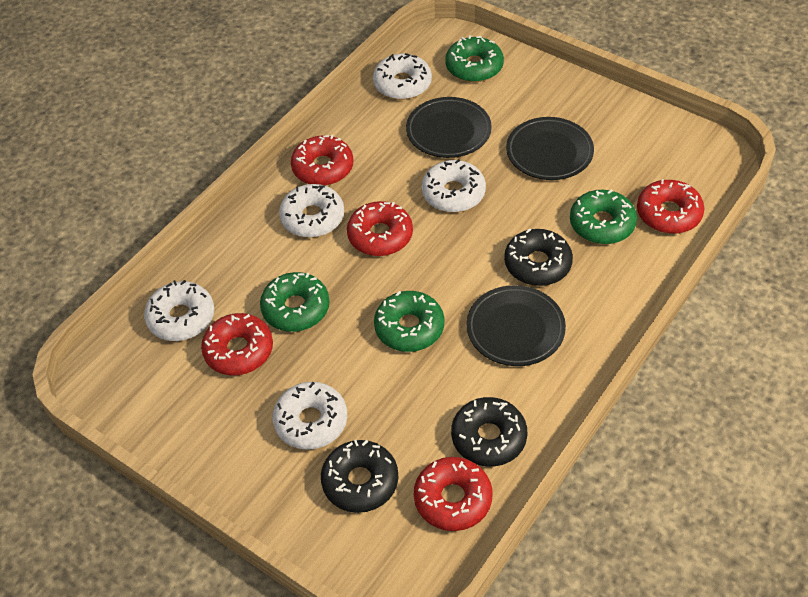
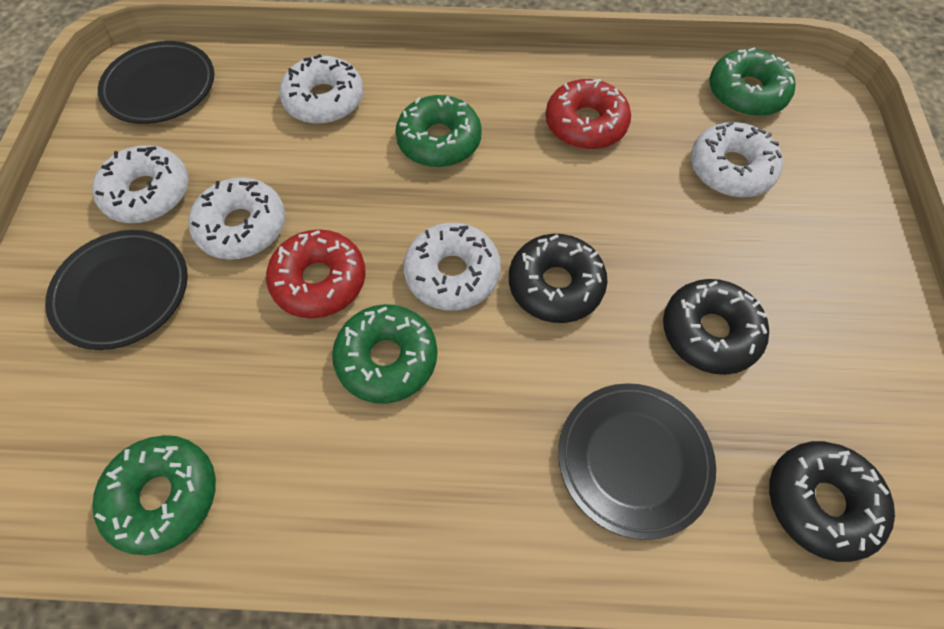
red donut: [201,313,273,375] [291,135,353,186] [347,201,413,256] [414,457,493,531] [637,179,704,234] = 5 -> [266,229,366,319] [546,79,631,149] = 2

